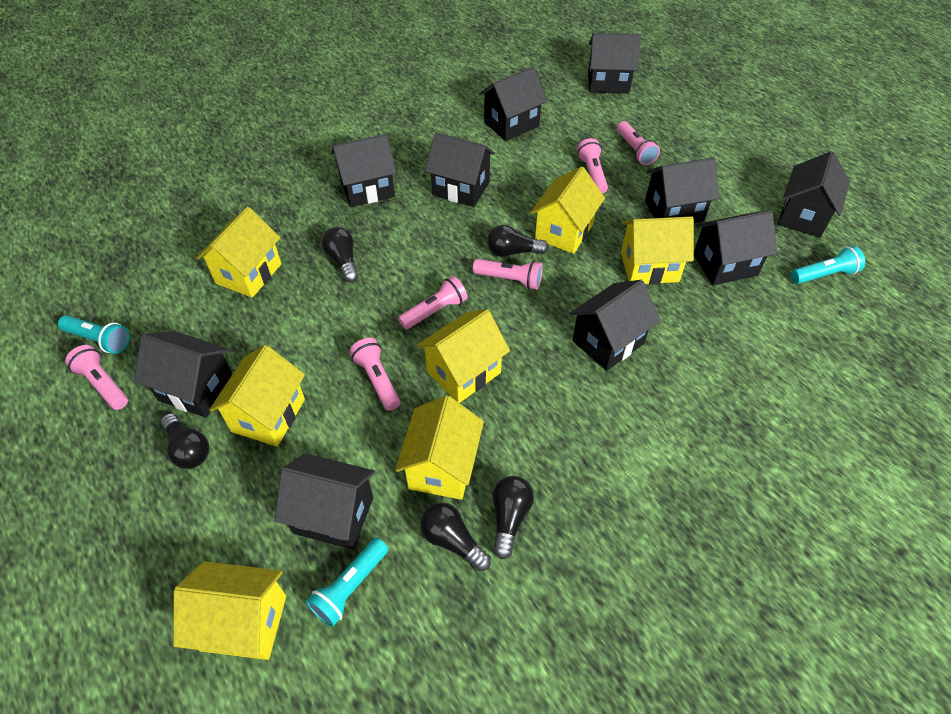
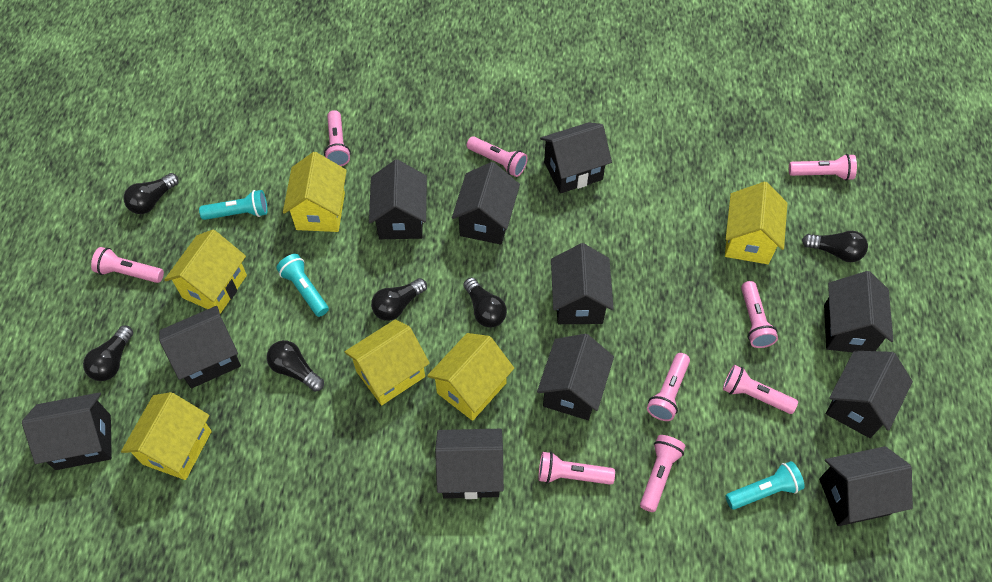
black house: [134,331,232,418] [274,454,375,550] [331,134,397,207] [425,132,495,207] [479,67,547,141] [569,280,660,371] [588,33,640,94] [645,157,719,223] [694,210,777,285] [778,151,850,238] = 10 -> [22,392,112,470] [159,306,241,388] [369,159,427,239] [435,429,504,499] [452,162,520,245] [537,334,614,420] [540,122,612,194] [551,243,614,324] [819,446,913,526] [824,271,893,352] [826,351,913,438] = 11
black light bulb: [161,413,209,469] [321,227,359,283] [420,502,491,571] [487,225,549,257] [492,476,534,559] = 5 -> [83,325,133,381] [123,173,179,214] [267,340,324,392] [371,278,427,321] [464,278,507,328] [802,231,868,262] = 6
pink flashlight: [65,345,128,410] [350,338,400,411] [398,276,468,329] [473,259,543,290] [577,138,608,194] [617,121,660,165] = 6 -> [91,247,164,283] [324,110,351,166] [467,136,528,177] [538,452,615,485] [640,435,685,512] [647,353,690,421] [723,365,798,414] [741,281,778,348] [789,154,857,181] = 9
yellow house: [173,561,286,660] [196,207,281,298] [209,345,305,447] [395,395,484,500] [417,309,510,403] [530,166,605,254] [621,216,694,285] = 7 -> [121,392,212,480] [164,230,247,314] [283,152,347,232] [345,319,430,405] [427,333,514,421] [725,182,788,264] = 6

